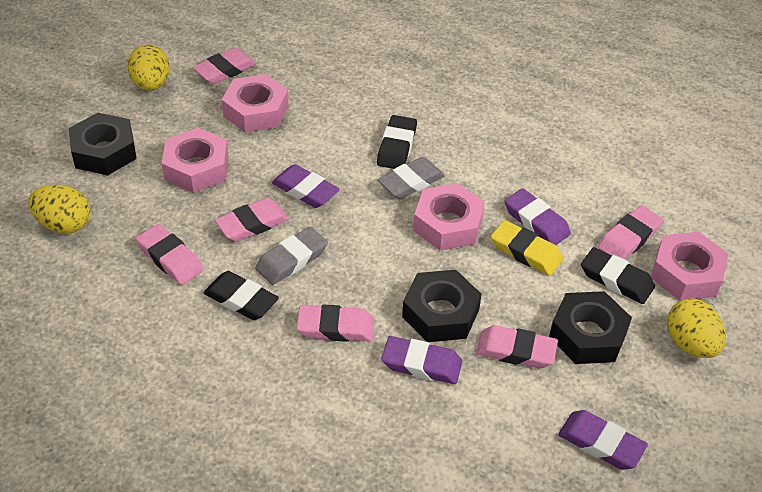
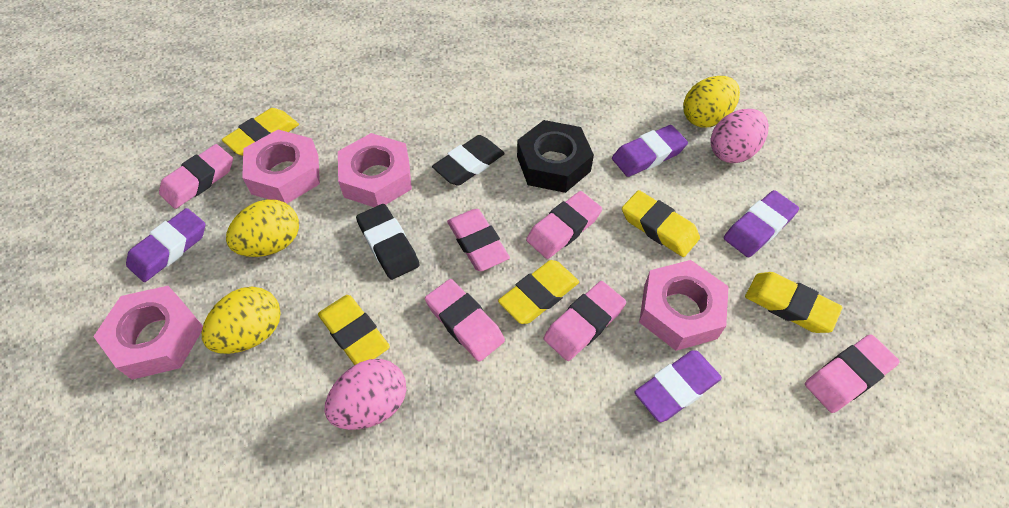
black eraser: [204,271,279,320] [377,115,417,169] [581,247,655,304] = 3 -> [356,204,420,280] [432,135,505,186] = 2
black nut: [69,113,137,175] [402,270,482,342] [549,291,632,364] = 3 -> [517,120,594,193] = 1
grey eraser: [255,227,328,285] [378,157,445,199] = 2 -> none = 0
pink egg: none = 0 -> [324,359,406,430] [710,109,769,163] = 2
yellow eraser: [491,220,563,276] = 1 -> [222,108,299,156] [318,295,390,365] [498,260,579,324] [622,190,700,257] [745,272,842,333] = 5

